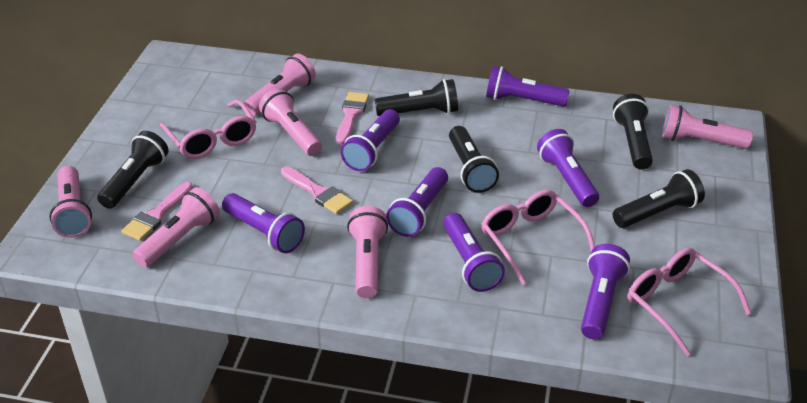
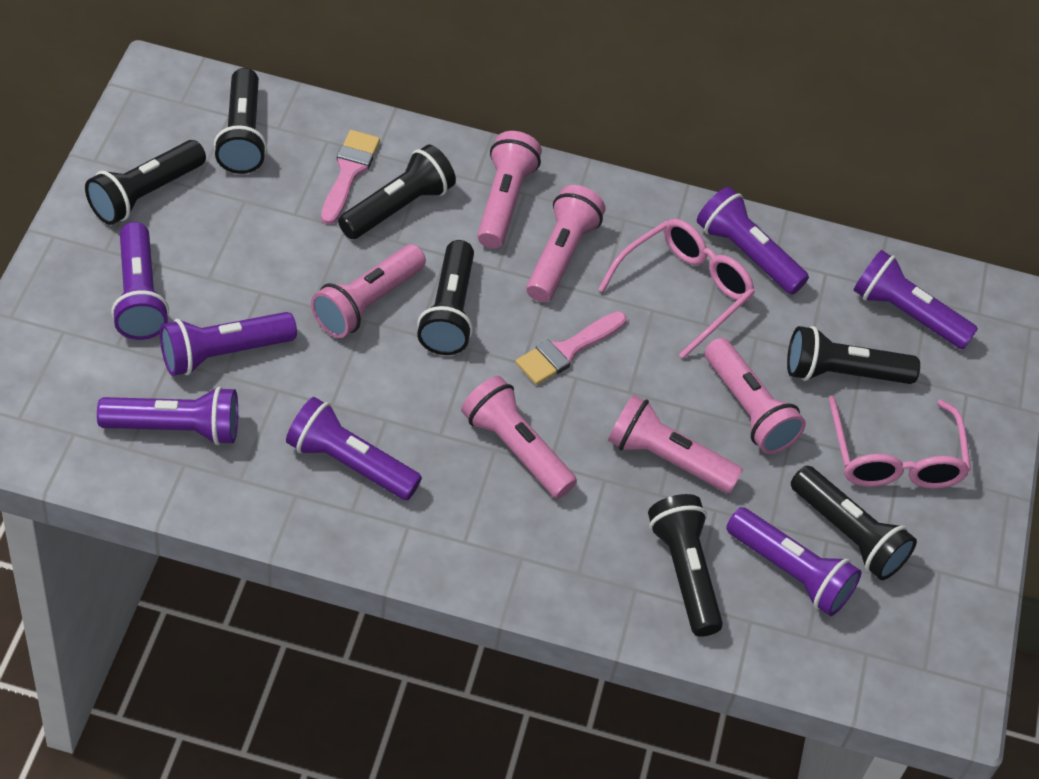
black flashlight: [97,131,169,209] [375,79,458,116] [449,126,499,193] [613,94,653,170] [613,169,705,228] = 5 -> [85,140,206,225] [214,68,267,174] [338,144,456,239] [417,240,474,355] [648,494,723,637] [787,326,920,384] [791,466,917,580] = 7
pink brush: [121,182,193,241] [281,166,353,214] [336,92,369,144] = 3 -> [321,130,380,225] [515,311,627,385] = 2
pink glasses: [160,100,256,159] [481,190,595,285] [628,248,752,356] = 3 -> [598,219,755,359] [828,396,971,489] = 2

